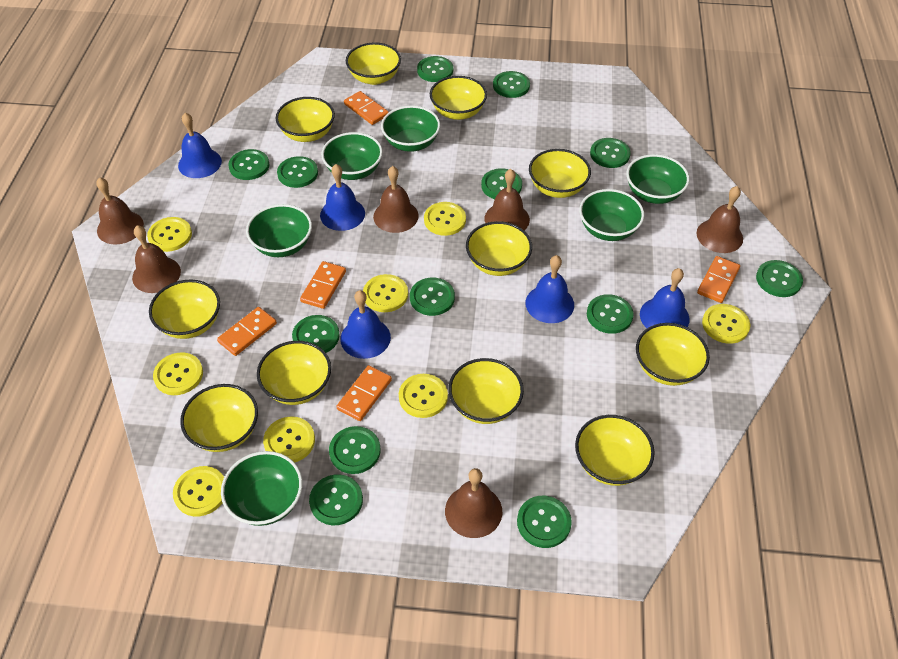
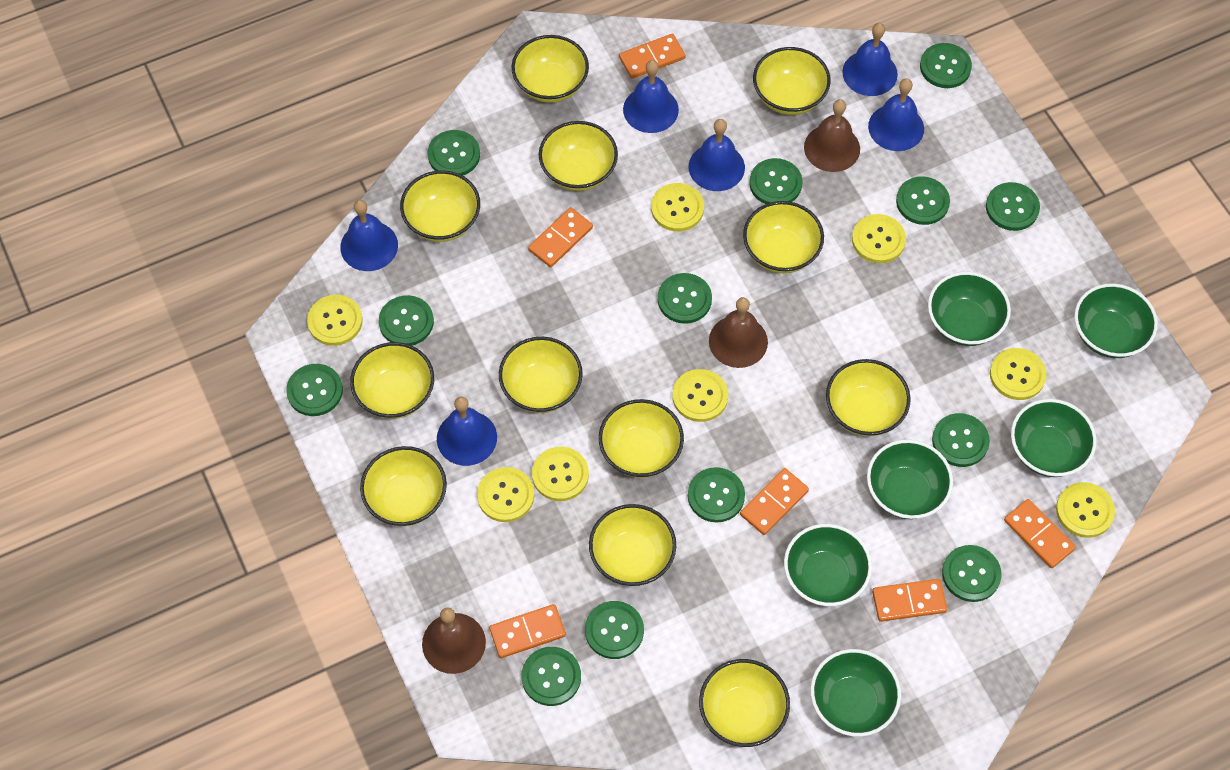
blue bell: [178,113,222,178] [320,164,365,231] [340,290,391,359] [526,255,574,323] [640,268,690,328] = 5 -> [340,200,398,271] [437,396,497,466] [623,60,679,133] [689,119,745,191] [842,23,898,96] [868,78,924,151] = 6
brown bell: [96,177,144,245] [132,225,181,293] [373,166,419,233] [445,468,502,538] [485,169,530,230] [696,186,743,253] = 6 -> [422,608,486,674] [709,297,768,368] [804,99,860,172] = 3
orange domino: [217,307,277,356] [300,261,346,309] [336,365,392,421] [344,91,389,125] [697,256,740,303] = 5 -> [489,604,566,658] [528,207,593,267] [619,34,685,79] [740,468,809,535] [872,579,947,622] [1004,499,1076,568] = 6
yellow bowl: [149,280,220,339] [180,384,258,452] [257,341,331,405] [276,97,335,142] [346,42,401,85] [430,76,487,120] [448,358,524,424] [466,221,532,276] [529,149,591,198] [575,415,655,486] [636,323,710,386] = 11 -> [350,342,434,419] [360,446,447,526] [400,170,480,242] [499,337,583,413] [512,35,589,103] [539,121,618,191] [589,504,676,586] [599,399,684,478] [699,659,790,747] [743,201,824,273] [753,47,831,115] [826,359,911,436] = 12

